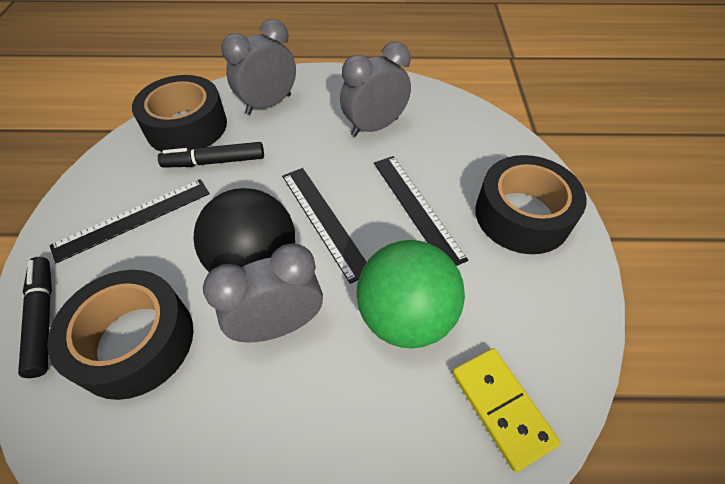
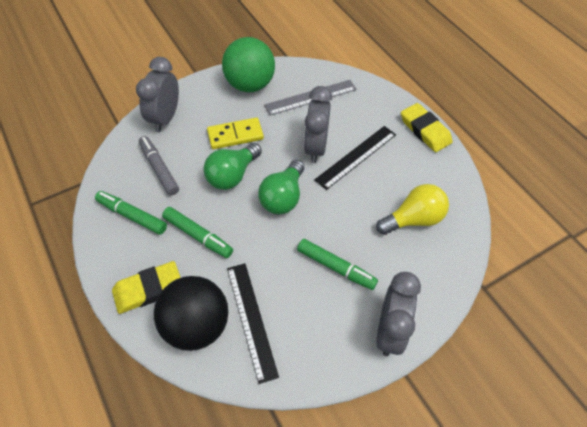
black marker: [18,257,52,378] [158,142,264,168] = 2 -> none = 0
black ruler: [49,179,210,263] [282,168,367,284] [374,156,468,266] = 3 -> [227,263,279,384] [314,126,396,190] = 2
black tape: [47,270,193,400] [132,75,227,152] [475,155,587,254] = 3 -> none = 0
green light bulb: none = 0 -> [204,143,262,190] [258,160,304,214] = 2
green marker: none = 0 -> [95,191,167,235] [162,207,233,258] [297,239,378,290] = 3
grey marker: none = 0 -> [139,136,179,196] = 1
grey ruler: none = 0 -> [264,80,357,115] = 1
yellow eraser: none = 0 -> [112,261,181,314] [401,103,453,152] = 2
yellow light bulb: none = 0 -> [376,184,449,235] = 1

